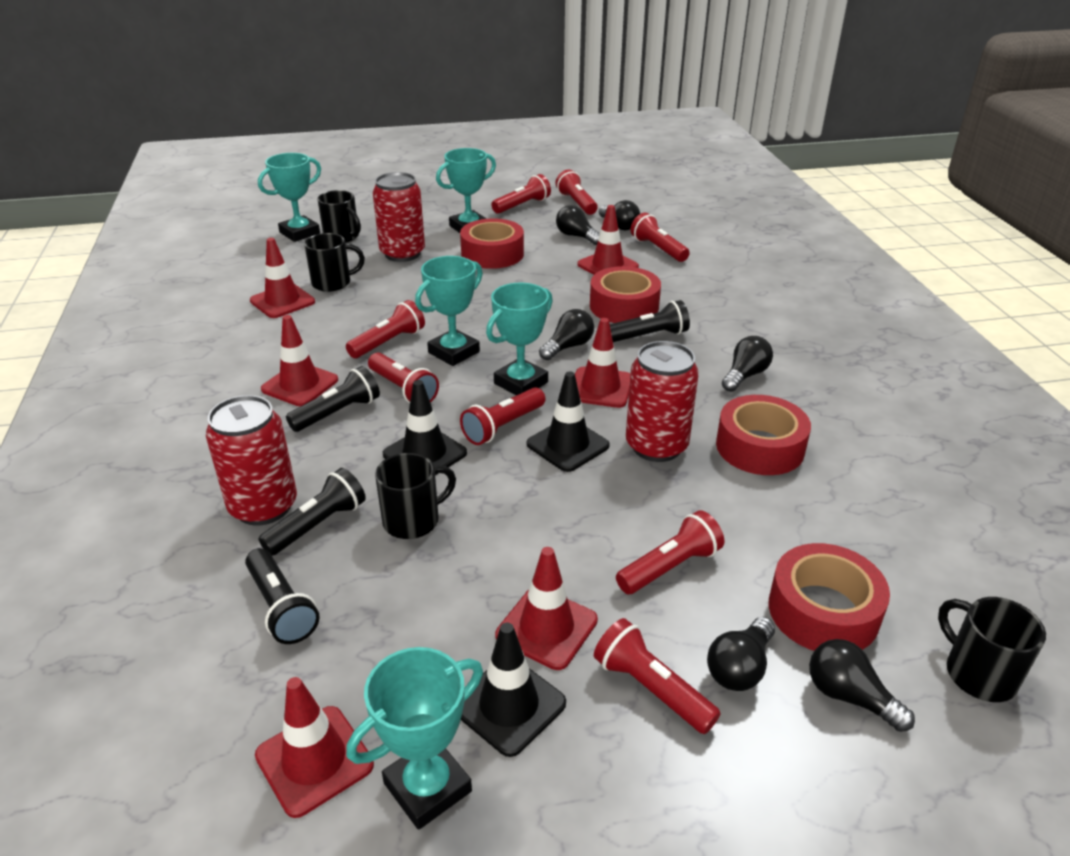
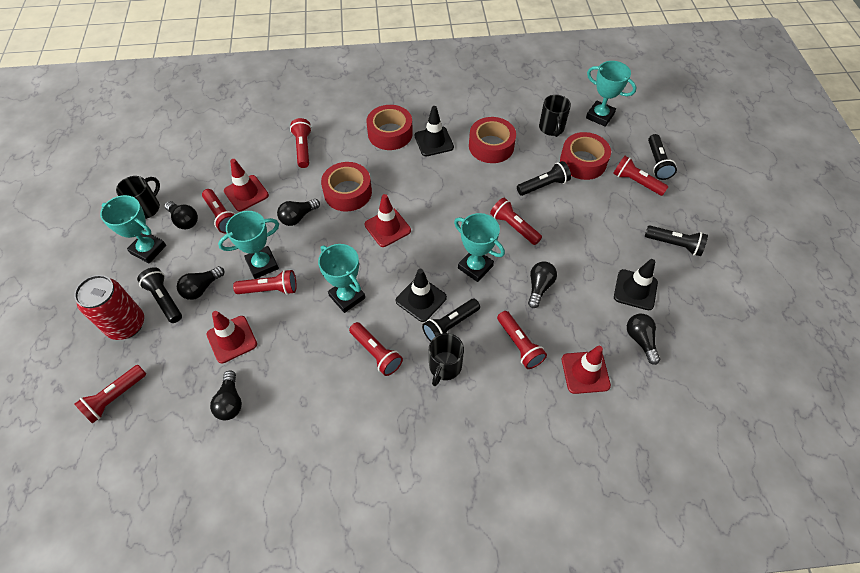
black flashlight: [245,548,320,644] [259,468,366,556] [286,366,380,432] [610,300,690,342] = 4 -> [137,267,182,323] [422,299,480,342] [517,161,571,196] [645,225,708,256] [648,134,677,180] = 5
black mug: [304,233,365,292] [317,190,361,243] [375,453,456,539] [938,597,1046,702] = 4 -> [116,176,160,219] [429,333,464,386] [539,95,571,137] = 3
red can: [206,395,297,526] [373,172,425,262] [626,341,699,462] = 3 -> [74,275,144,340] = 1
red traffic cone: [250,238,315,318] [255,677,374,818] [261,315,338,406] [495,547,598,670] [575,318,631,408] [577,205,639,275] = 6 -> [207,311,257,363] [224,159,269,211] [365,194,411,247] [562,346,611,394] = 4

